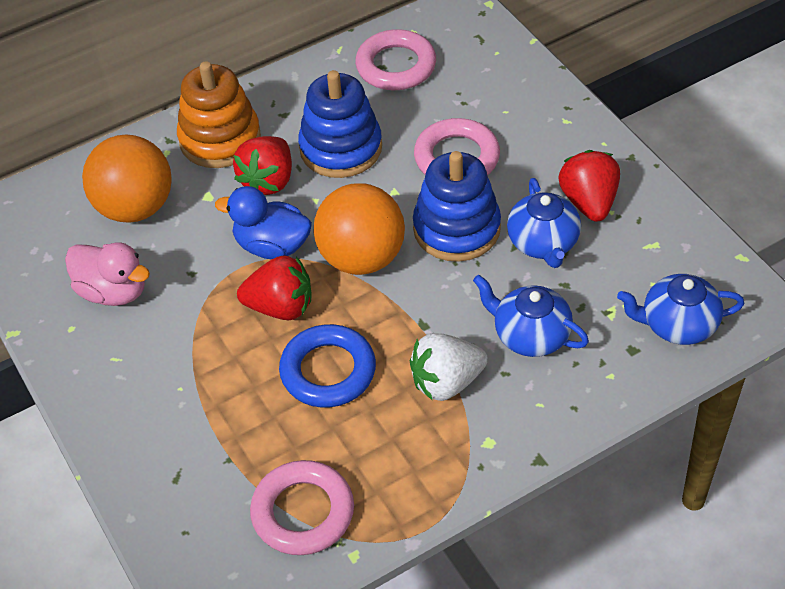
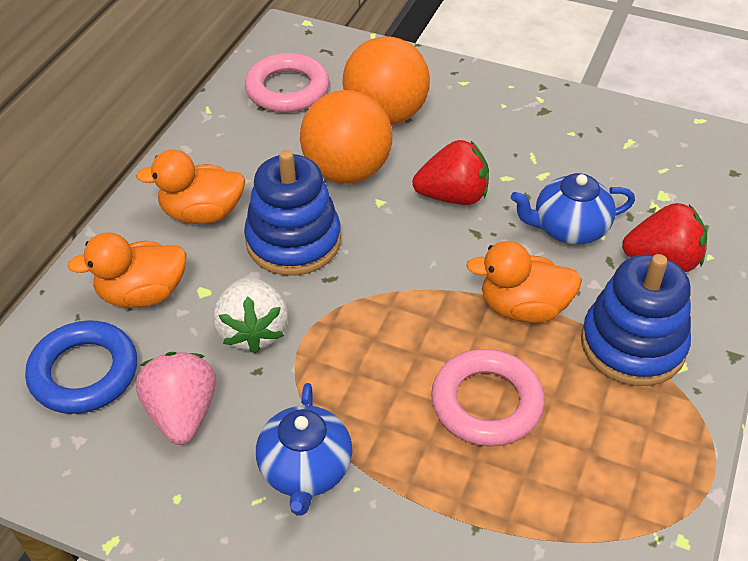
blue duck: [215,186,312,260] = 1 -> none = 0
blue teapot: [473,275,589,357] [507,178,581,268] [617,274,744,345] = 3 -> [256,383,353,516] [511,173,635,245] = 2
orange duck: none = 0 -> [67,232,187,308] [136,149,245,224] [466,241,582,323] = 3
orange stacking toy: [177,61,261,168] = 1 -> none = 0
pink duck: [65,242,150,306] = 1 -> none = 0
pink ring: [250,460,354,555] [355,29,436,90] [414,118,500,175] = 3 -> [245,53,329,113] [431,349,544,447] = 2
pink strawberry: none = 0 -> [136,352,216,445] = 1
red strawberry: [233,136,292,195] [237,255,312,320] [558,150,620,222] = 3 -> [412,140,489,205] [622,203,707,272] = 2

